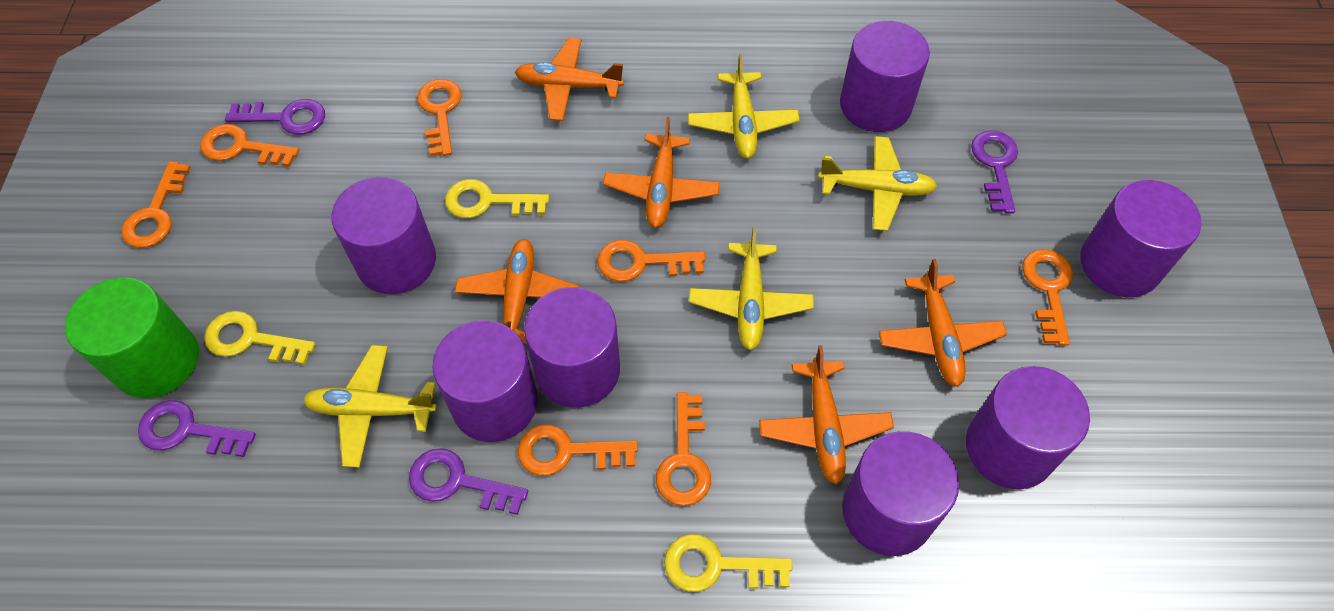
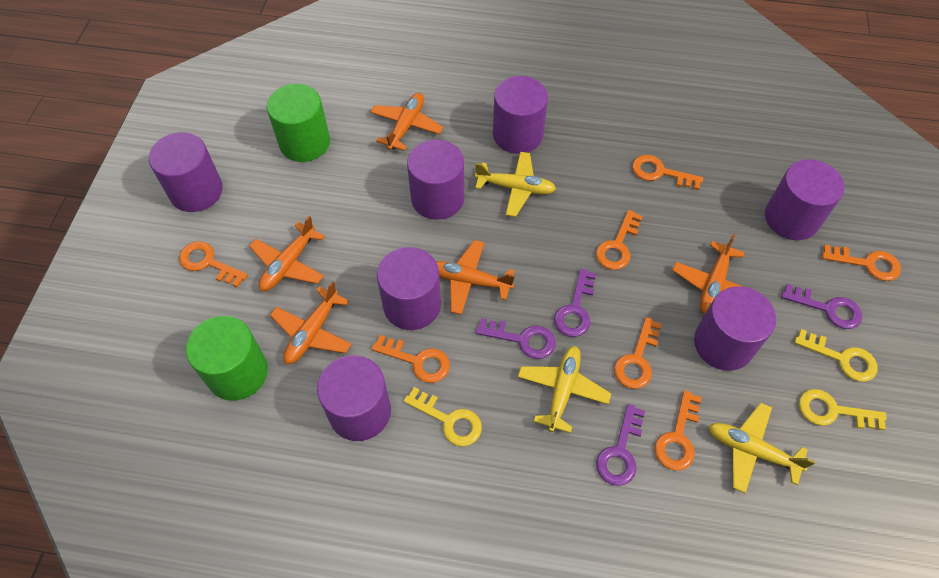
green cylinder: [65,277,199,398] = 1 -> [186,316,268,401] [267,84,330,162] = 2
yellow plane: [303,345,437,468] [688,54,800,159] [689,226,814,350] [818,136,938,231] = 4 -> [475,152,556,217] [518,346,611,433] [708,403,815,493] = 3

